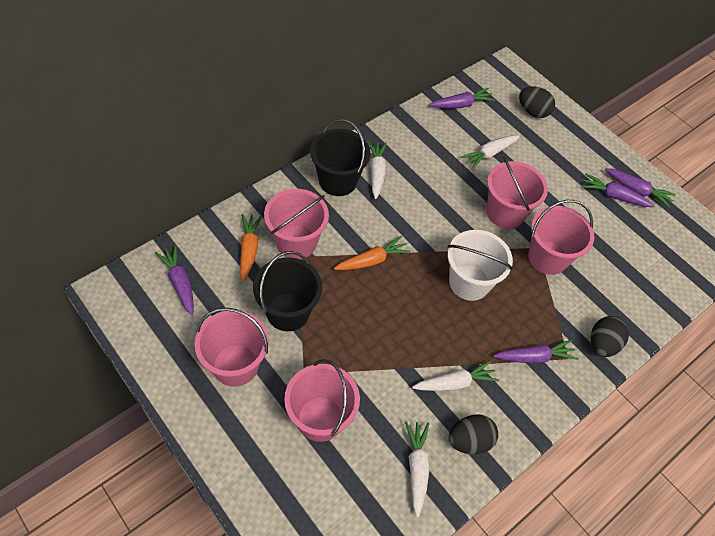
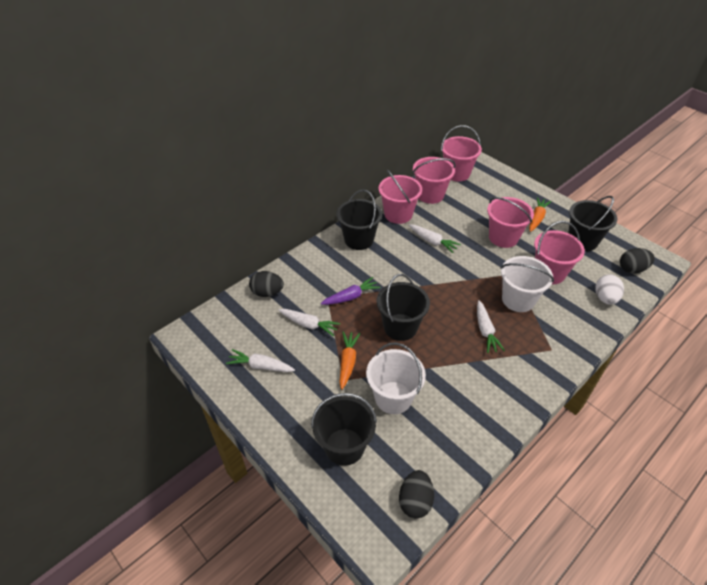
black bucket: [253,251,322,331] [310,119,371,196] = 2 -> [311,393,377,466] [336,189,382,250] [377,274,430,341] [568,196,617,251] = 4
purple carrot: [155,245,194,315] [429,88,495,108] [493,339,578,363] [581,173,654,207] [605,168,676,208] = 5 -> [321,277,381,305] = 1
white bucket: [448,230,513,301] = 1 -> [366,342,426,414] [500,256,554,312] = 2
white egg: none = 0 -> [595,274,624,305] = 1

